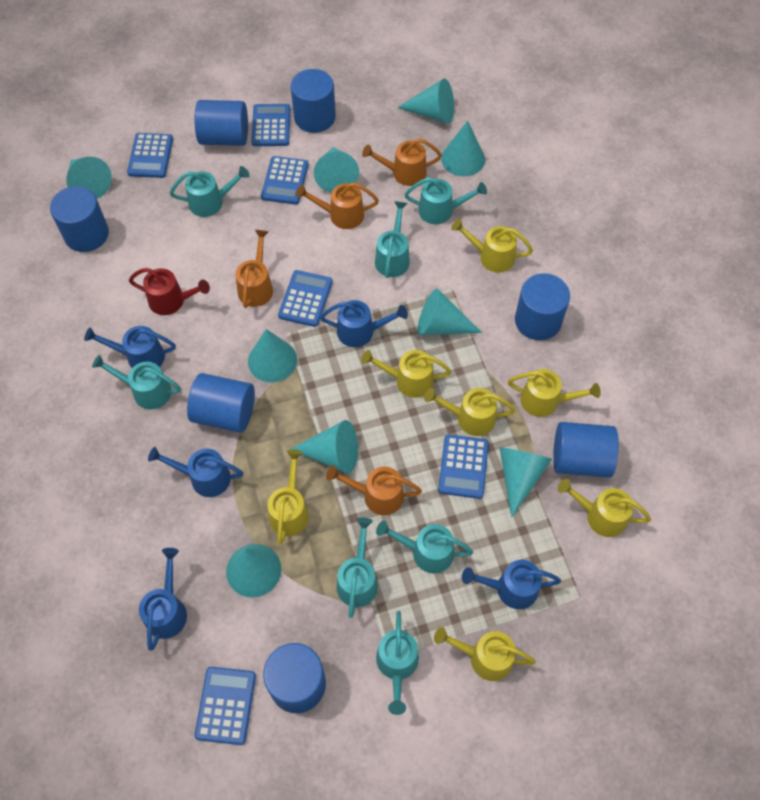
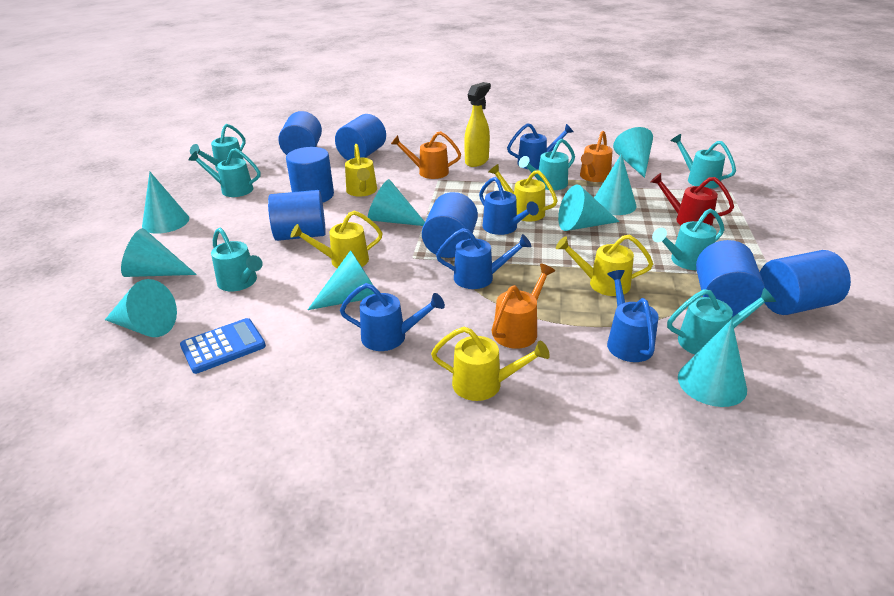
blue calculator: [127,133,173,178] [195,667,256,745] [251,104,290,146] [261,156,309,205] [278,270,333,327] [438,434,489,499] = 6 -> [180,318,266,374] = 1
orange watering can: [235,230,273,308] [296,182,379,229] [326,466,422,515] [362,138,442,186] = 4 -> [391,131,461,179] [492,264,555,349] [580,131,613,182] = 3
yellow spray bottle: none = 0 -> [464,82,491,167] = 1
yellow watering can: [267,449,309,544] [361,350,451,398] [424,388,516,436] [434,627,536,681] [451,219,533,273] [508,369,601,417] [558,479,651,537] = 7 -> [291,211,383,268] [345,144,377,197] [431,327,550,401] [489,164,558,222] [556,235,653,296] = 5

